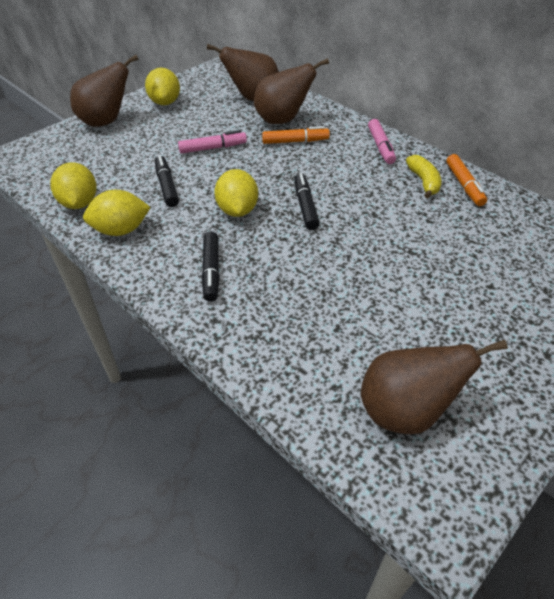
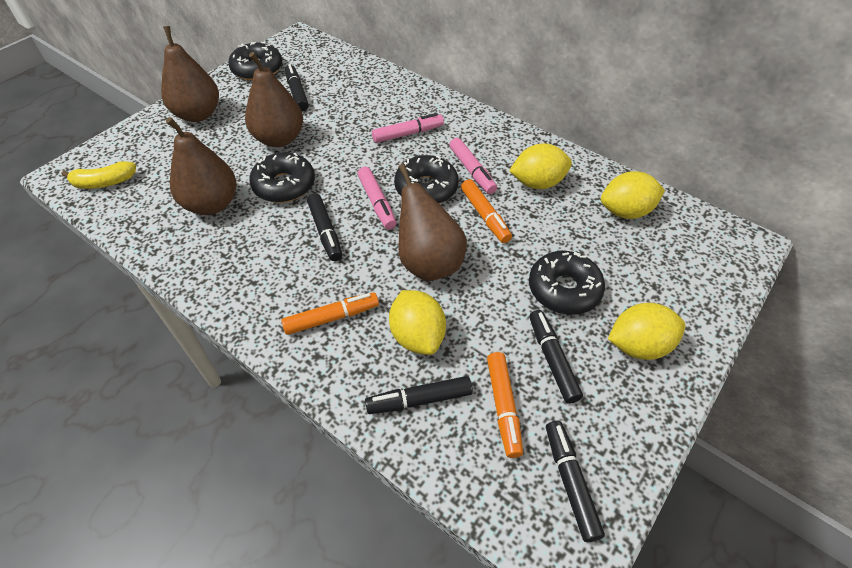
black donut: none = 0 -> [229,42,282,81] [249,152,315,203] [394,155,459,204] [529,251,605,315] = 4
black marker: [155,155,179,207] [202,231,220,302] [294,173,319,230] = 3 -> [285,64,309,111] [307,193,342,261] [365,376,473,414] [529,310,583,404] [546,421,605,542] = 5
orange marker: [262,126,330,144] [446,154,487,206] = 2 -> [281,292,379,335] [461,179,512,243] [487,352,523,458] = 3
pink marker: [178,130,247,154] [368,119,396,164] = 2 -> [358,167,396,229] [372,113,444,143] [449,138,497,194] = 3

